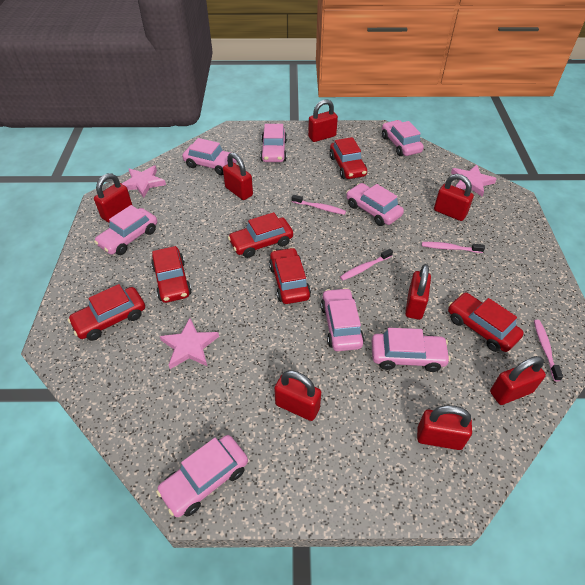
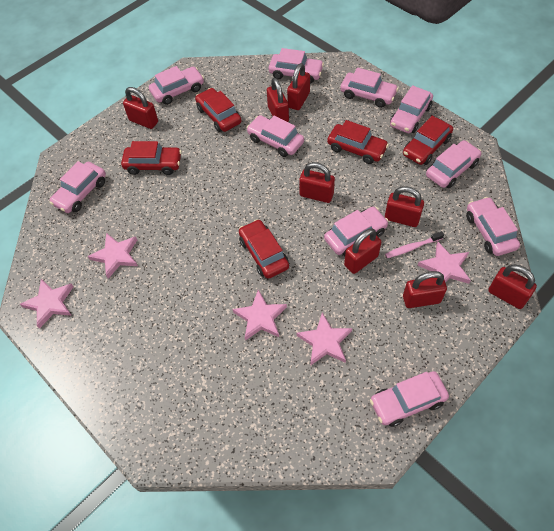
pink car: [94,205,157,255] [156,435,248,517] [182,138,237,175] [260,124,287,162] [321,288,364,351] [346,183,404,226] [372,328,451,372] [382,120,424,156] = 8 -> [49,161,106,213] [149,66,204,105] [246,115,304,157] [269,48,324,84] [324,207,389,256] [340,67,399,108] [370,371,449,427] [390,85,433,133] [426,140,481,188] [466,197,520,256] = 10
pink star: [122,166,166,198] [160,318,219,369] [451,165,497,197] = 3 -> [20,279,74,329] [88,233,138,279] [232,290,287,340] [297,313,352,366] [418,242,471,284] = 5
pink toothbrush: [292,195,346,215] [340,249,393,281] [422,242,485,253] [534,320,563,381] = 4 -> [385,231,444,258] = 1
red car: [68,284,145,341] [151,246,192,303] [228,212,293,258] [269,247,311,304] [330,137,367,179] [448,292,524,352] = 6 -> [121,141,182,175] [195,88,242,132] [239,219,289,279] [327,120,389,164] [403,116,453,165] = 5

